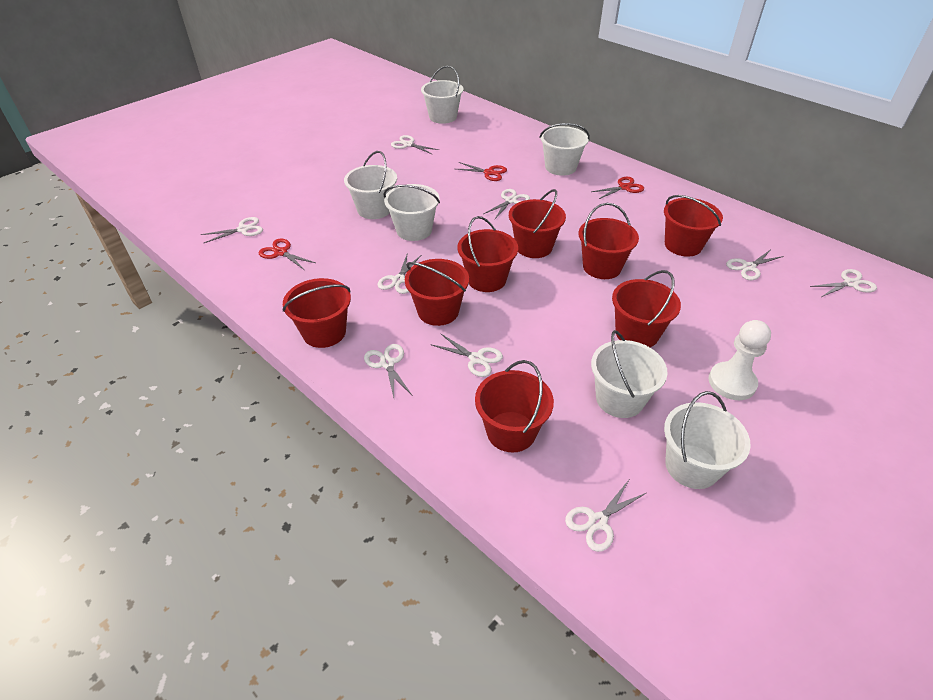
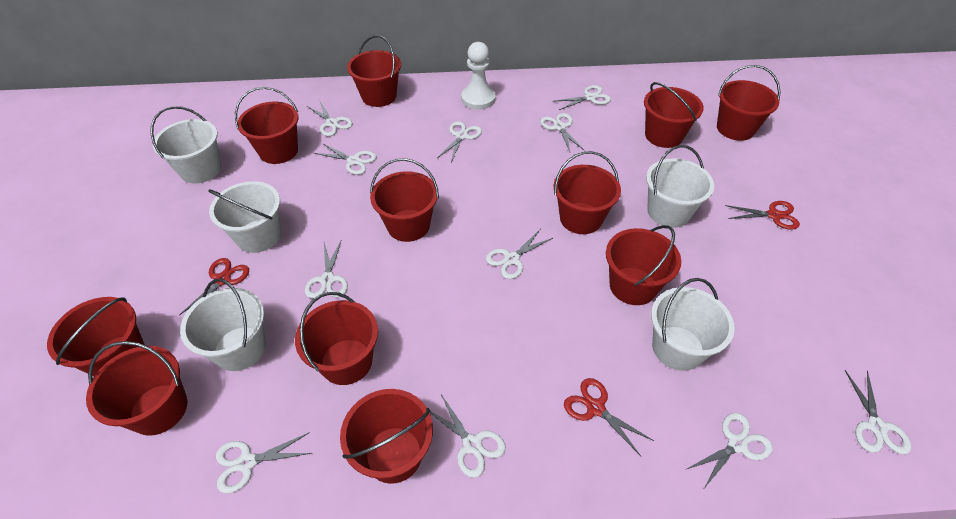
red bucket: [283,278,351,348] [405,259,469,326] [457,216,518,292] [475,360,554,453] [509,189,566,258] [579,203,639,279] [612,270,681,347] [664,195,723,257] = 8 -> [47,297,145,376] [86,341,187,436] [235,87,298,164] [295,292,378,385] [340,389,433,484] [347,35,401,107] [370,158,439,242] [554,151,621,234] [606,225,681,305] [644,82,704,148] [717,65,780,141] = 11
white bucket: [344,151,397,219] [383,184,440,241] [421,65,463,124] [539,123,590,176] [591,330,668,418] [664,391,751,489] = 6 -> [150,106,221,184] [180,278,266,371] [208,181,281,253] [646,145,714,228] [651,278,735,371] = 5
white scissors: [201,217,263,243] [364,344,413,398] [378,255,421,294] [391,135,439,155] [432,333,503,377] [484,189,530,219] [565,480,646,552] [726,250,784,280] [810,269,877,297] = 9 -> [216,432,312,493] [305,239,348,298] [307,100,353,136] [314,143,377,175] [430,394,506,478] [437,121,482,163] [486,230,554,279] [540,113,584,152] [555,85,611,110] [685,413,773,490] [845,370,911,454] = 11

